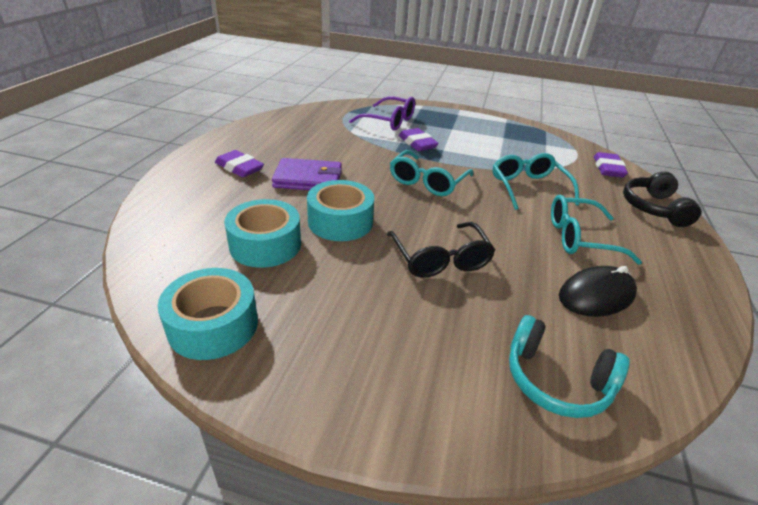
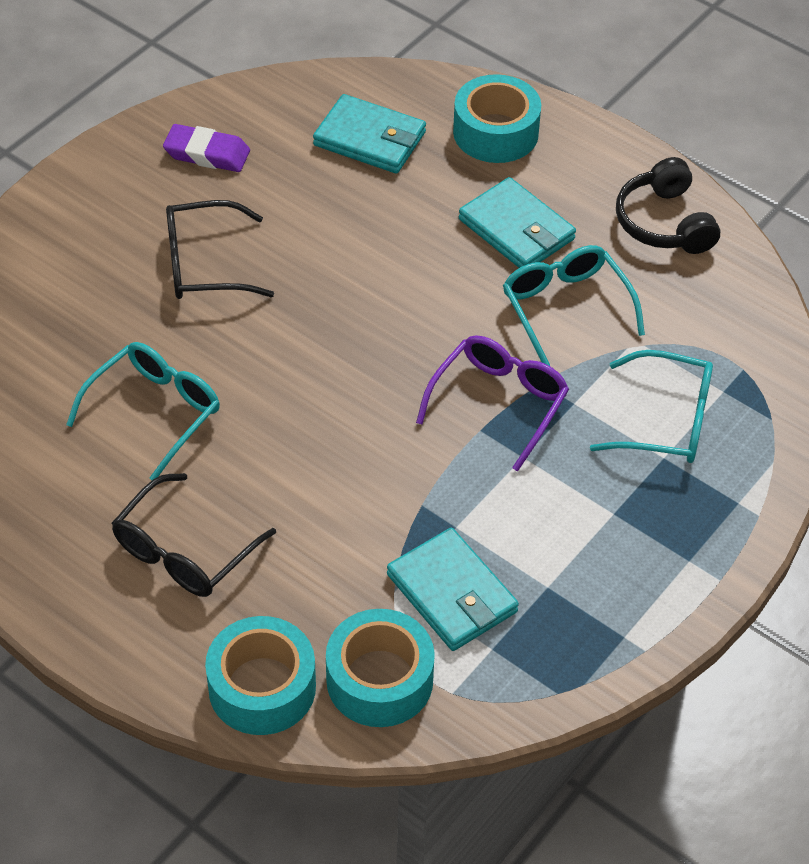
black glasses: [387,222,495,278] = 1 -> [112,473,276,597] [166,200,274,299] = 2
black mouse: [559,266,637,317] = 1 -> none = 0
purple eraser: [215,150,264,177] [398,128,439,151] [594,152,628,177] = 3 -> [163,124,250,172] = 1
purple wallet: [272,158,342,190] = 1 -> none = 0
turquoise headphones: [509,315,630,418] = 1 -> none = 0
turquoise wallet: none = 0 -> [313,94,426,174] [387,528,519,651] [459,177,576,268] = 3

